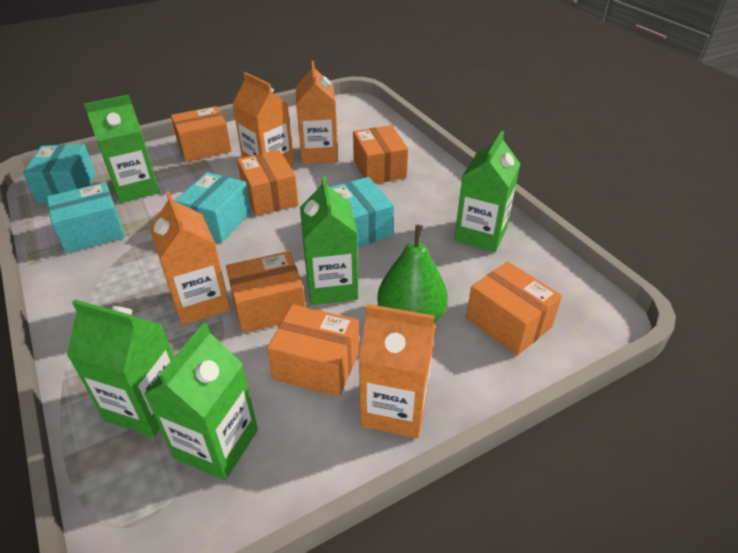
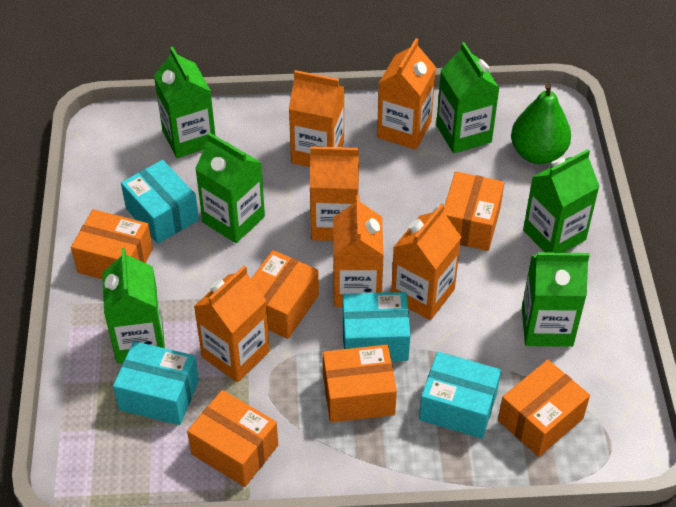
green carton: [67,300,174,437] [84,95,159,203] [144,323,258,480] [300,175,358,305] [454,131,520,252] = 5 -> [102,248,165,363] [154,47,216,158] [195,132,265,243] [436,42,499,153] [522,252,590,347] [523,149,600,253] = 6
orange carton: [149,191,230,325] [232,72,294,166] [296,61,338,164] [359,304,436,438] = 4 -> [194,266,270,382] [289,70,345,167] [310,146,359,241] [333,195,384,307] [377,38,436,150] [391,204,461,320] = 6

